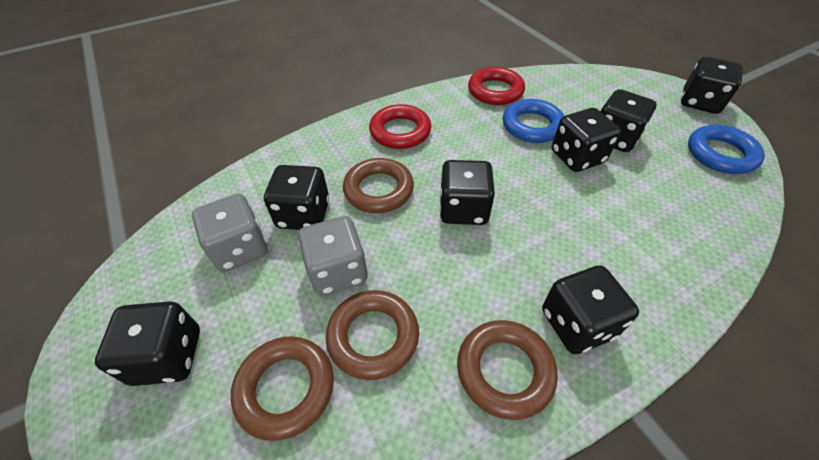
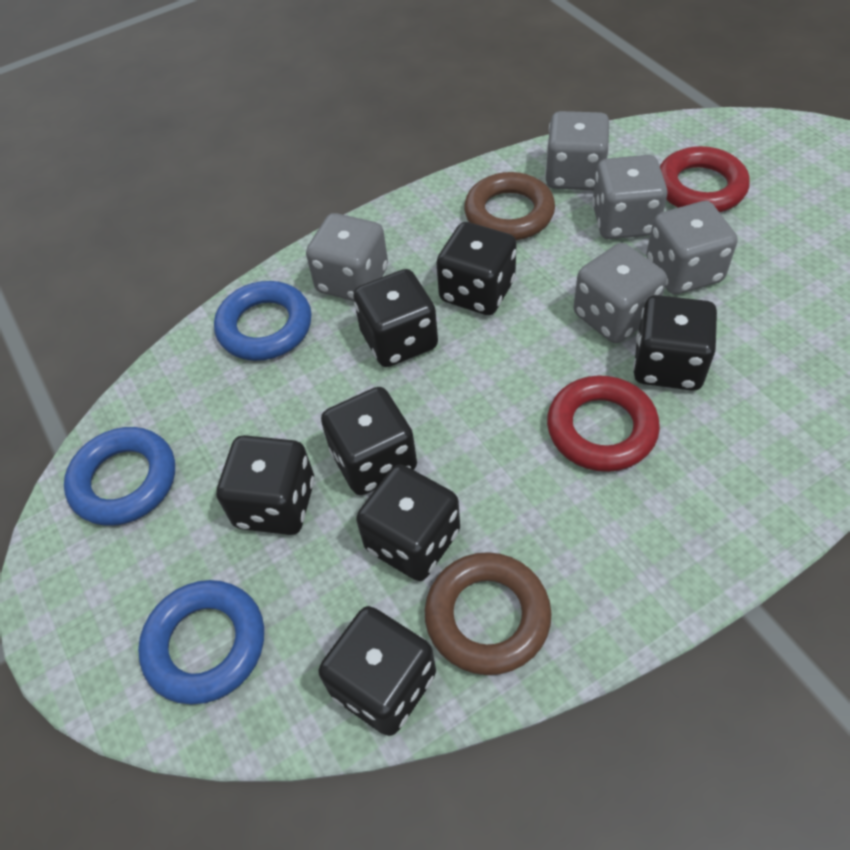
blue ring: [503,99,564,143] [688,125,765,174] = 2 -> [64,427,175,526] [138,580,264,704] [214,281,312,361] = 3
brown ring: [231,336,334,441] [326,290,419,380] [343,158,414,213] [457,320,558,420] = 4 -> [425,552,552,675] [464,172,555,240] = 2
grey dice: [192,194,268,272] [298,216,367,296] = 2 -> [306,213,388,301] [545,111,609,190] [574,243,667,343] [592,155,668,239] [646,201,738,294] = 5

